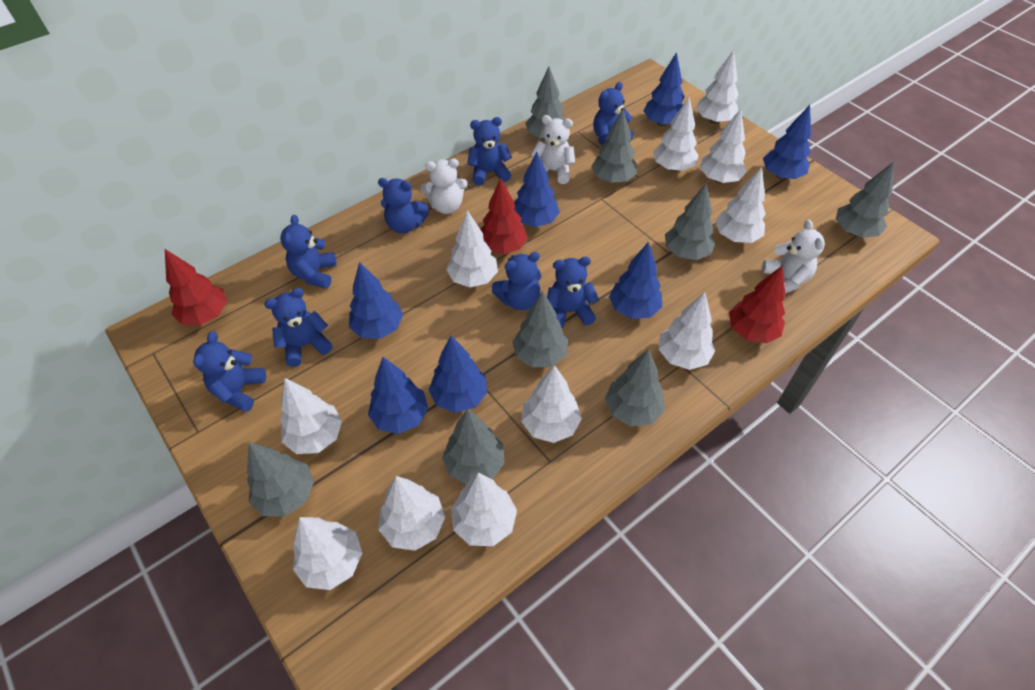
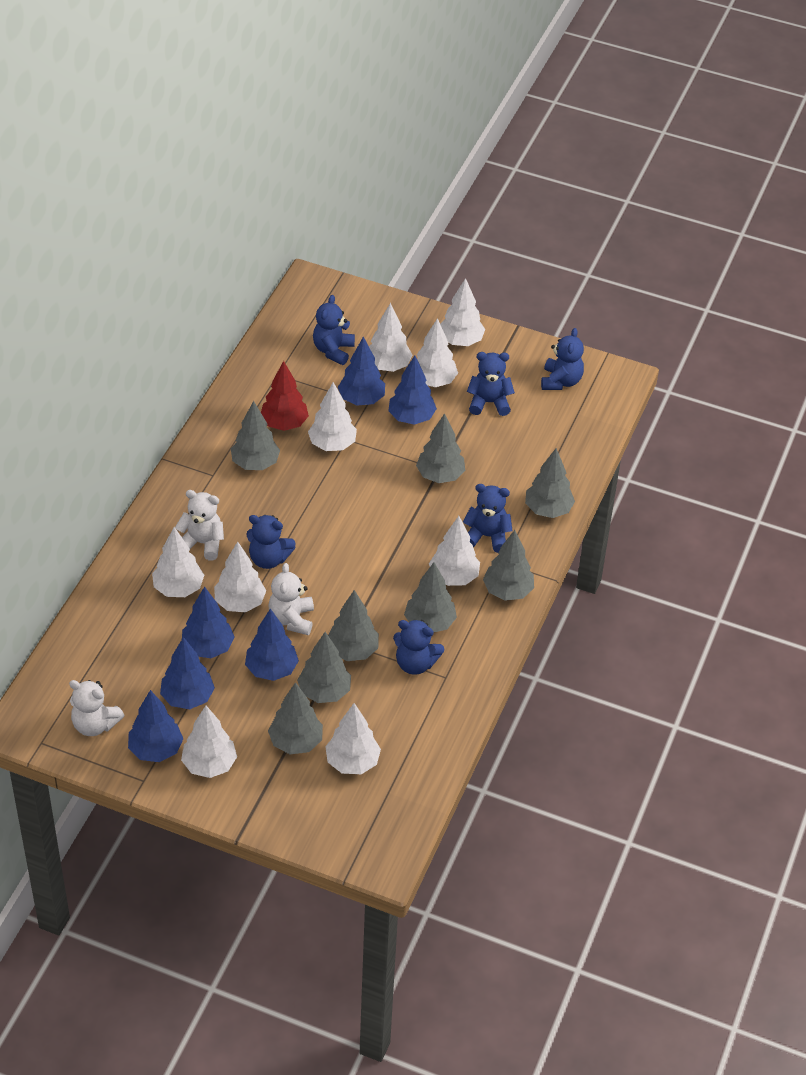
blue teddy bear: [193,331,266,412] [264,288,333,367] [280,215,337,289] [378,178,429,234] [467,117,512,186] [492,252,541,310] [547,257,599,328] [593,82,634,145] = 8 -> [246,515,296,569] [313,295,355,365] [393,619,444,675] [463,484,513,553] [467,352,515,416] [541,328,584,390] = 6
blue tree: [349,262,403,339] [368,357,428,434] [429,335,487,413] [514,151,560,227] [609,242,662,319] [643,52,685,127] [763,105,811,179] = 7 -> [128,690,183,762] [160,637,215,709] [182,586,235,658] [245,609,299,681] [338,337,385,406] [388,355,437,425] = 6
red tree: [165,249,227,325] [480,178,528,254] [729,266,785,343] = 3 -> [261,361,309,431] = 1
white tree: [280,378,342,454] [293,517,362,590] [379,476,445,551] [446,210,498,287] [451,472,517,546] [521,365,582,443] [653,97,699,171] [659,292,715,370] [696,50,739,124] [700,109,746,183] [715,167,766,243] = 11 -> [152,527,204,597] [181,706,237,778] [214,541,266,612] [308,382,357,451] [325,703,381,774] [369,303,412,372] [417,318,458,387] [429,516,480,586] [440,278,485,346] = 9

